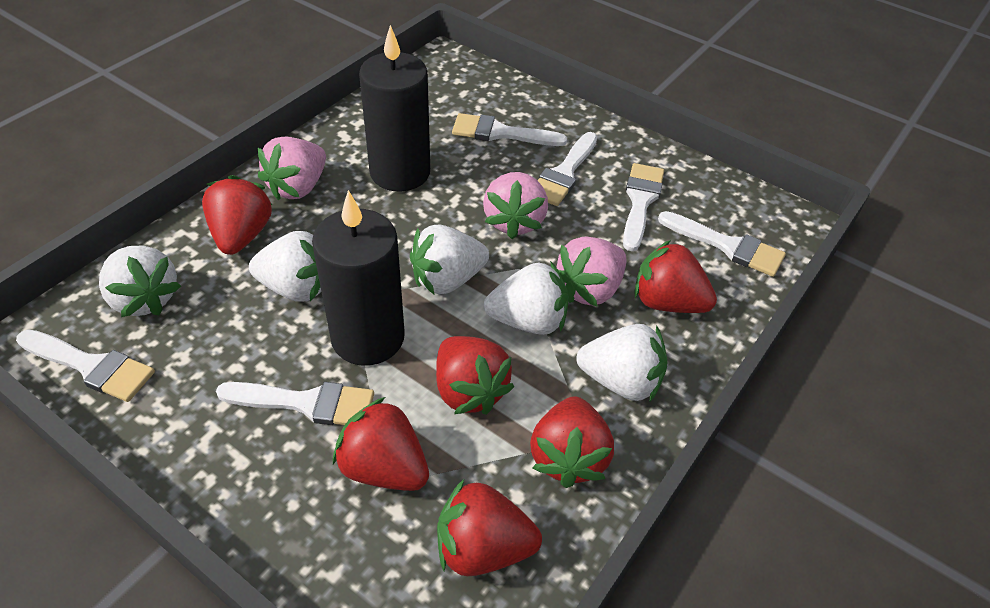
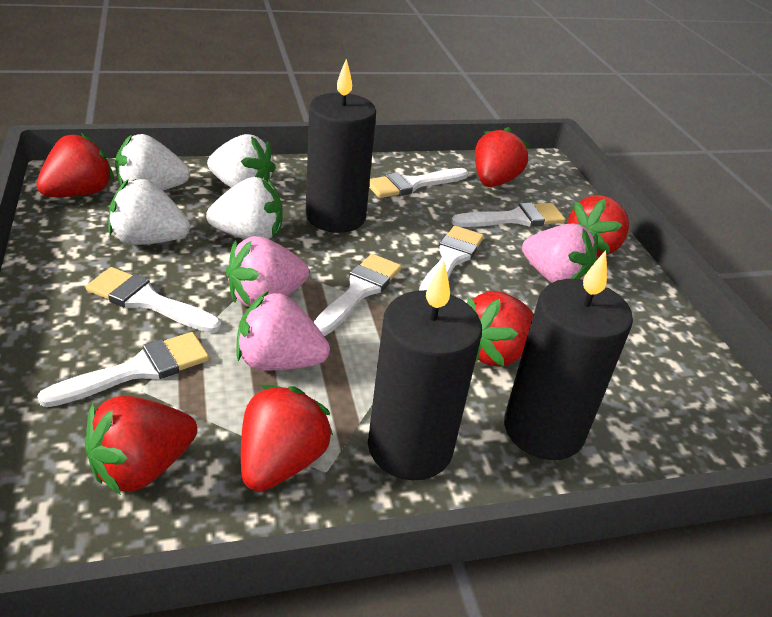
black candle: [312,190,405,366] [359,25,430,192] = 2 -> [305,59,376,233] [368,262,482,481] [504,250,633,460] = 3
white strawberry: [99,245,181,317] [249,231,321,302] [410,224,489,294] [484,261,569,335] [576,324,668,401] = 5 -> [108,179,190,245] [115,134,190,191] [206,177,282,239] [207,134,276,188] = 4

